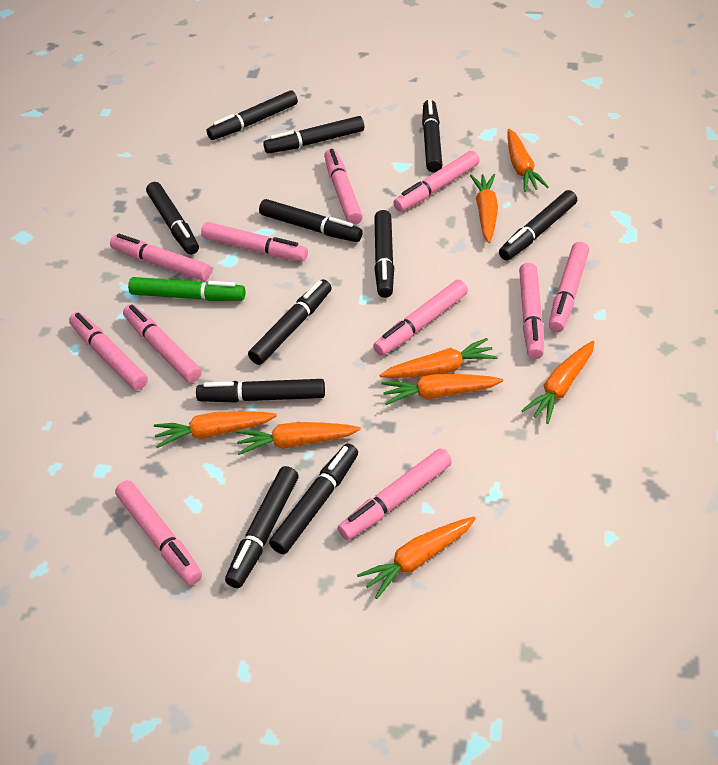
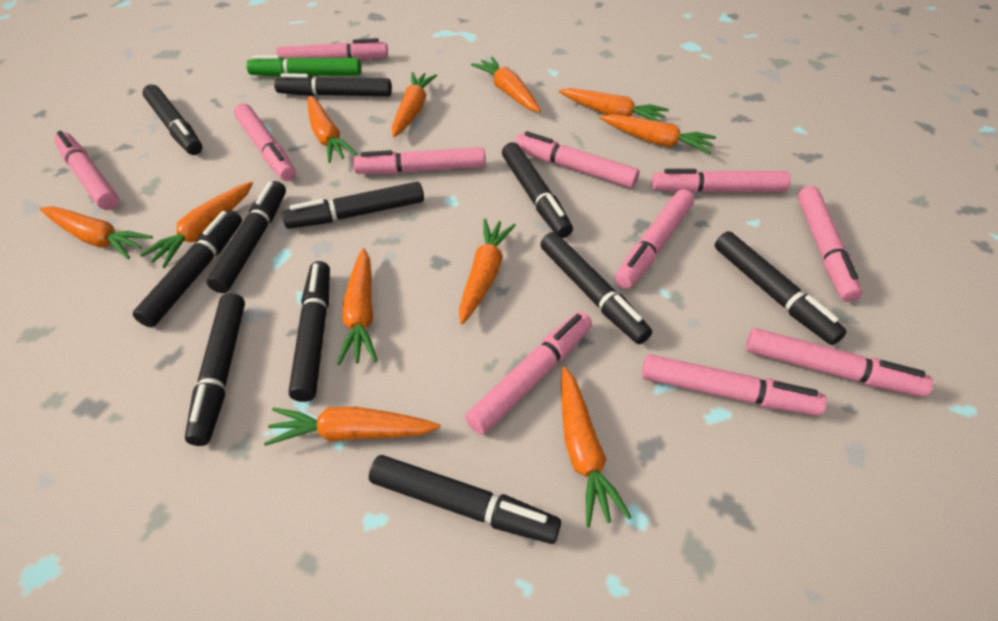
orange carrot: [154,411,277,448] [236,422,361,455] [357,517,476,599] [380,338,497,378] [381,373,503,405] [470,174,498,243] [507,129,549,192] [521,341,594,424] = 8 -> [40,207,153,259] [140,182,253,268] [264,407,441,446] [307,96,357,163] [337,248,377,365] [392,72,437,137] [459,219,516,324] [471,57,541,112] [559,88,669,122] [561,367,632,527] [600,114,716,154] = 11

